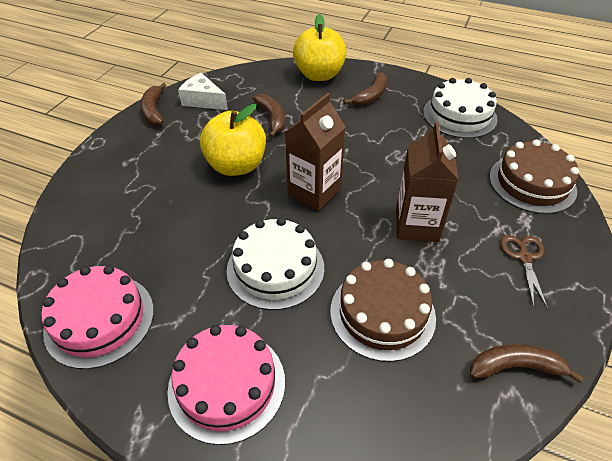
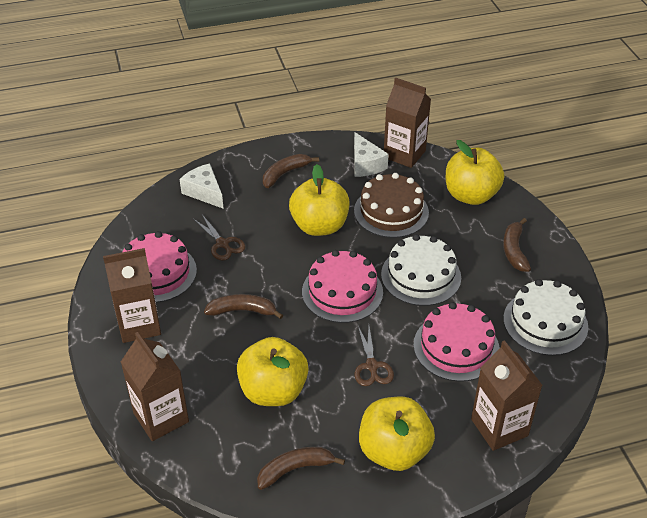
brown cake: [330,259,436,362] [489,139,579,214] = 2 -> [354,173,429,238] = 1
brown carton: [285,93,346,211] [396,122,459,242] = 2 -> [103,248,161,343] [121,332,189,441] [384,78,431,168] [471,340,543,451] = 4
brown scissors: [500,235,548,309] = 1 -> [194,215,245,261] [355,326,394,386] = 2
pink cake: [41,265,154,369] [167,325,285,445] = 2 -> [122,231,197,303] [302,250,383,323] [413,302,500,382] = 3
white cheese: [178,73,228,110] = 1 -> [180,163,224,209] [354,132,389,177] = 2
yellow apple: [200,104,266,176] [293,14,346,81] = 2 -> [237,337,308,406] [289,164,350,236] [359,397,435,471] [446,140,504,205] = 4

